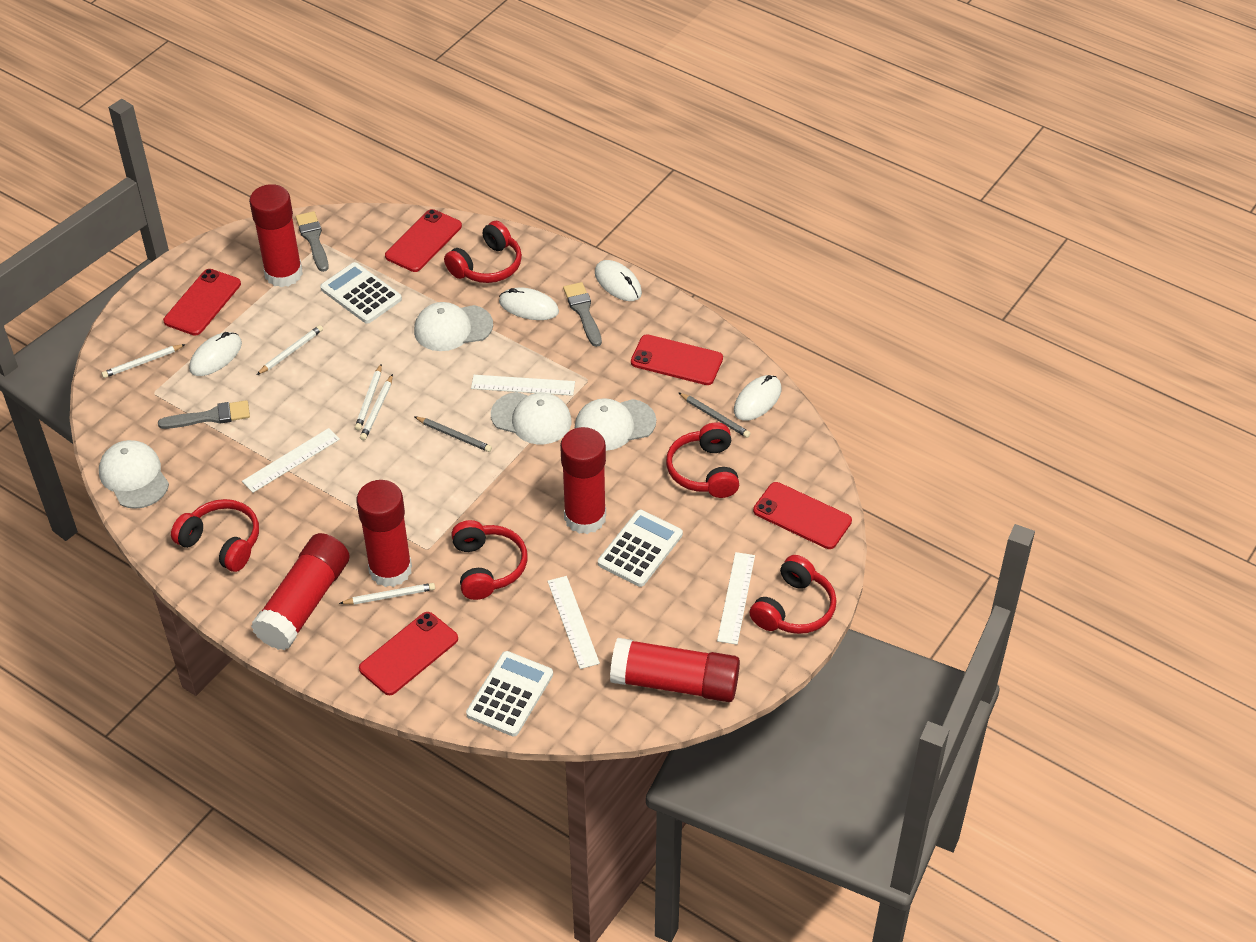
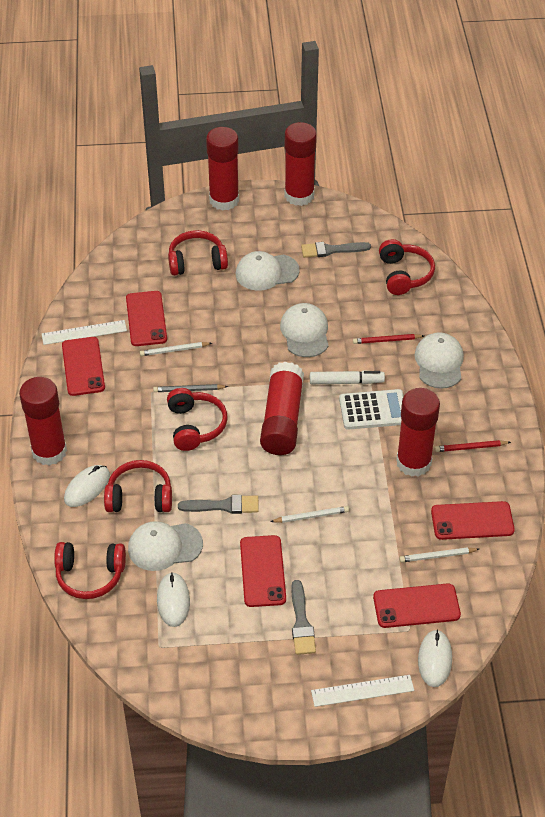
grey pencil: [414,416,492,452] [678,392,750,438] = 2 -> [153,384,228,392] = 1
red pencil: none = 0 -> [353,334,424,344] [435,440,511,452] = 2
white calculator: [320,262,402,324] [466,651,553,736] [598,510,683,587] = 3 -> [339,389,404,430] = 1
white marker: none = 0 -> [310,370,385,384] = 1
white mouse: [189,332,242,376] [499,288,559,320] [595,260,642,301] [734,375,781,421] = 4 -> [64,465,110,507] [157,572,190,627] [418,630,452,687] = 3
white pencil: [102,344,186,378] [257,325,323,375] [339,583,435,605] [355,364,382,430] [360,374,393,440] = 5 -> [140,342,212,356] [270,506,349,523] [399,547,479,562] = 3
white ruler: [242,428,340,493] [471,375,575,396] [547,576,600,669] [717,552,755,645] = 4 -> [42,320,127,345] [311,675,414,707] = 2

